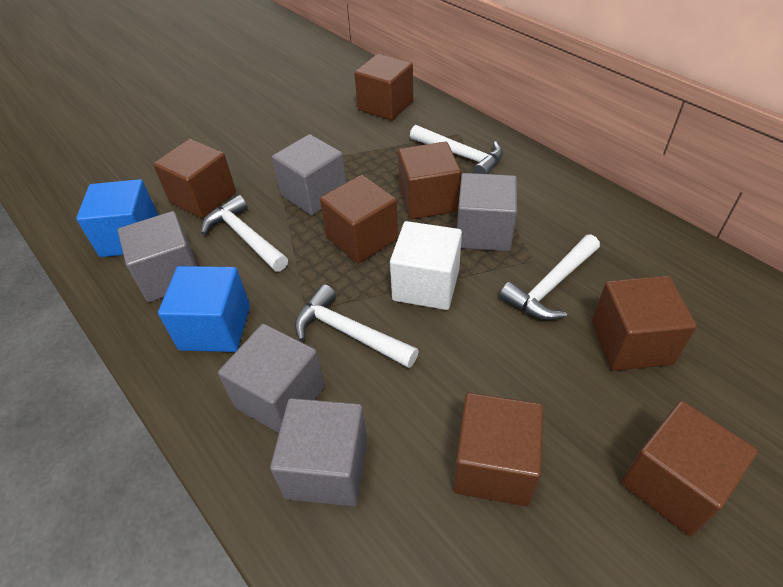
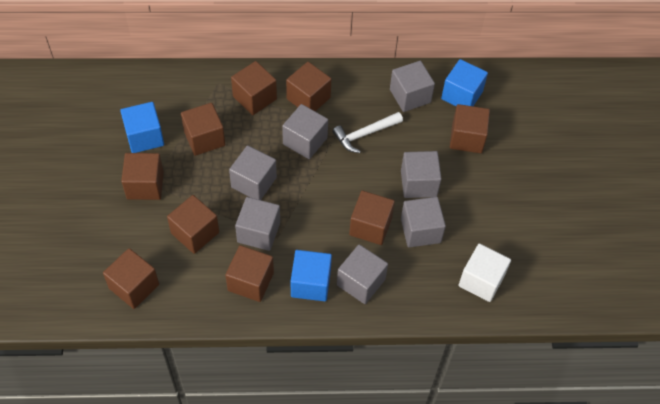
blue cube: [76,179,158,257] [158,266,250,352] = 2 -> [120,102,164,153] [291,250,332,301] [441,59,488,106] = 3
brown cube: [153,139,236,218] [320,175,398,264] [354,54,413,121] [398,142,461,219] [453,393,544,506] [592,276,697,371] [621,401,758,536] = 7 -> [103,248,159,309] [121,153,164,200] [167,195,219,254] [181,103,225,156] [225,245,274,302] [231,61,277,115] [286,62,332,111] [349,191,395,245] [450,104,490,153] = 9
grey cube: [118,211,197,302] [218,324,325,433] [270,398,368,507] [272,134,346,215] [457,173,517,251] = 5 -> [229,146,277,200] [235,197,280,251] [282,104,328,159] [337,244,388,304] [390,61,435,112] [401,151,442,198] [401,197,446,248] = 7
white hammer: [201,195,288,272] [295,284,419,368] [410,125,503,174] [499,235,600,320] = 4 -> [333,112,403,153] = 1

